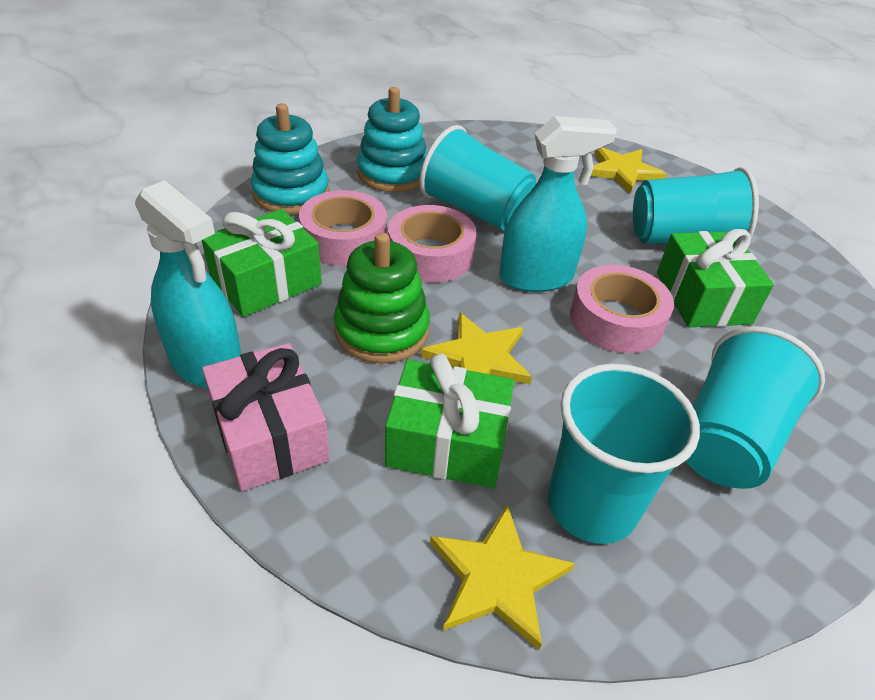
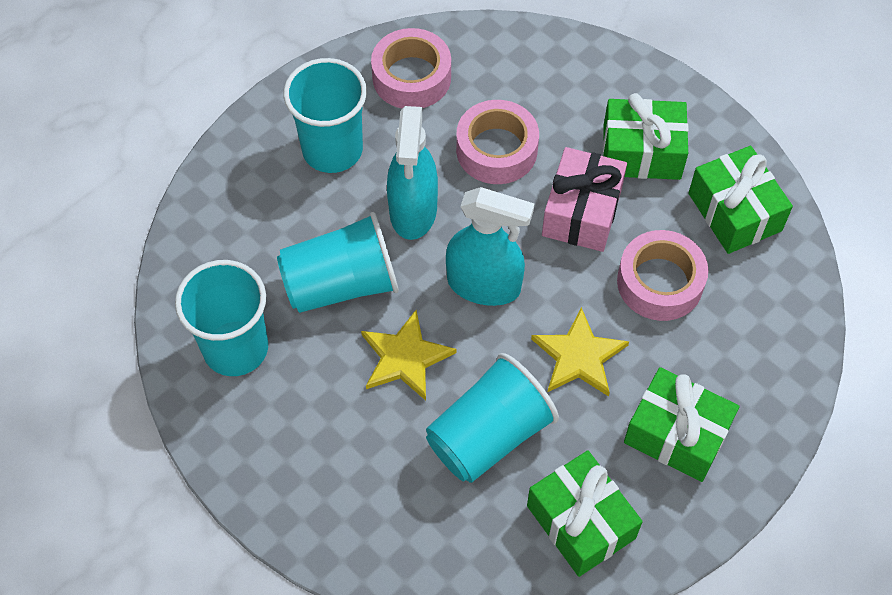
green gift: [202,209,322,317] [385,353,514,488] [657,229,774,327] = 3 -> [527,450,643,577] [603,93,689,180] [624,367,739,482] [689,146,793,254] = 4
green stacking toy: [334,232,430,363] = 1 -> none = 0
turquoise stacking toy: [251,103,329,214] [357,87,427,192] = 2 -> none = 0
yellow star: [421,312,532,384] [430,504,575,650] [591,147,666,193] = 3 -> [361,310,456,401] [531,307,629,396] = 2

